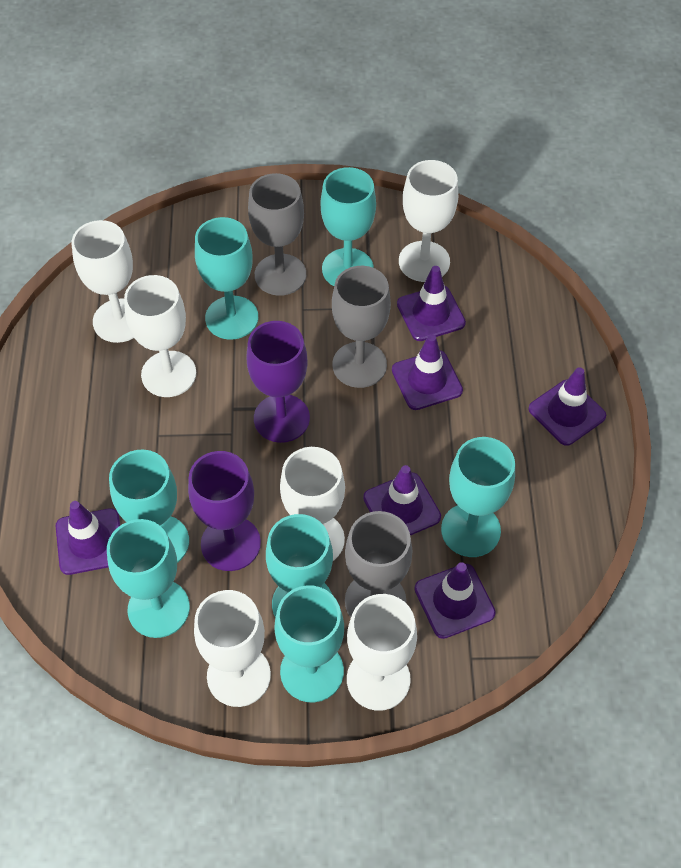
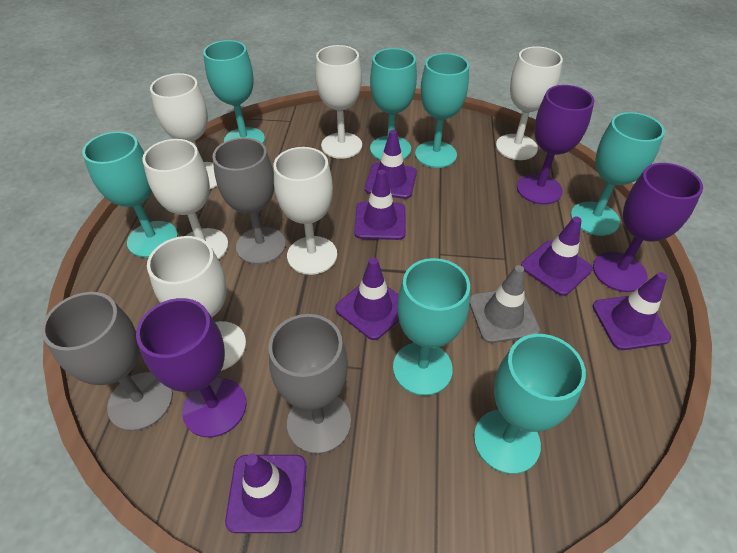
grey traffic cone: none = 0 -> [470,265,540,343] = 1
purple goblet: [188,451,261,571] [247,321,310,443] = 2 -> [136,298,247,437] [517,85,594,205] [593,163,703,292] = 3

